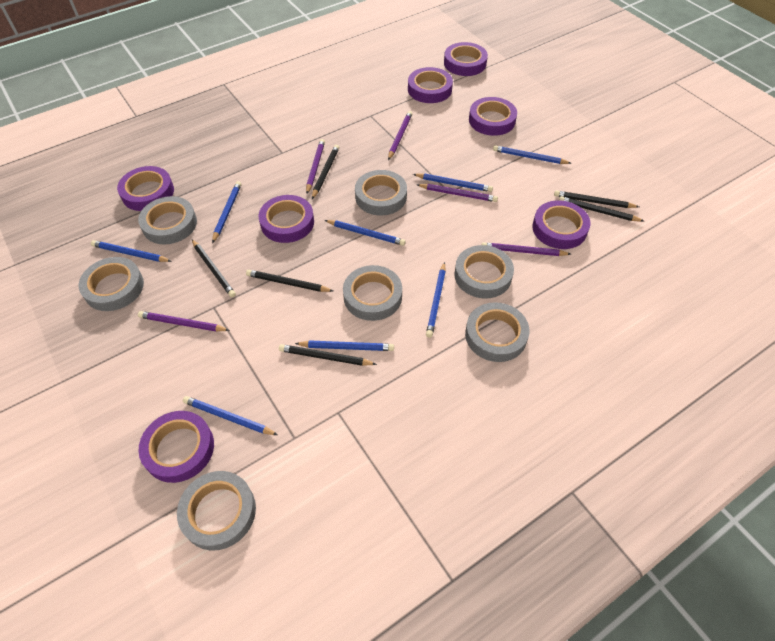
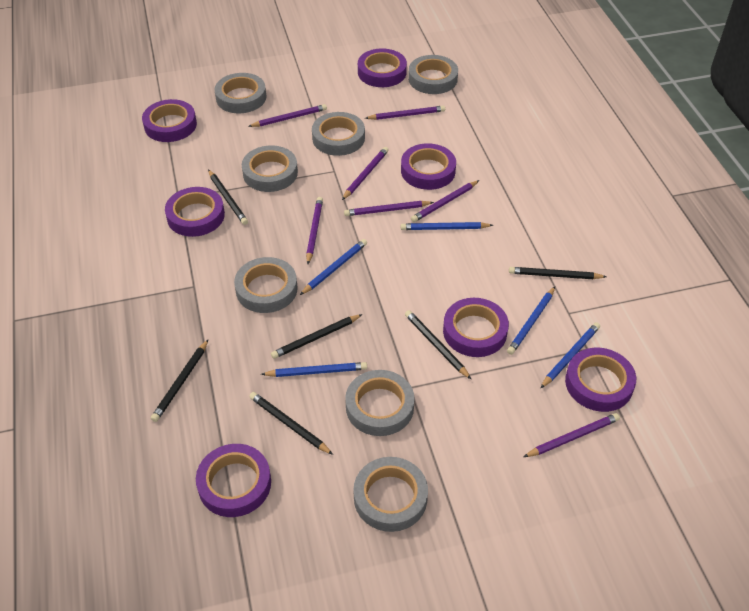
blue pencil: [91,240,171,262] [183,396,278,435] [212,181,241,243] [295,340,394,351] [325,220,406,246] [413,173,493,192] [426,262,446,338] [493,145,571,164] = 8 -> [261,362,367,377] [300,239,367,295] [401,222,493,230] [507,287,555,355] [540,322,600,389] = 5
purple pencil: [138,311,230,331] [306,139,325,194] [388,111,412,160] [417,184,498,202] [482,242,571,256] = 5 -> [248,104,327,127] [306,197,323,264] [342,147,389,200] [344,201,434,216] [365,106,445,120] [411,180,479,222] [524,413,620,457] = 7

